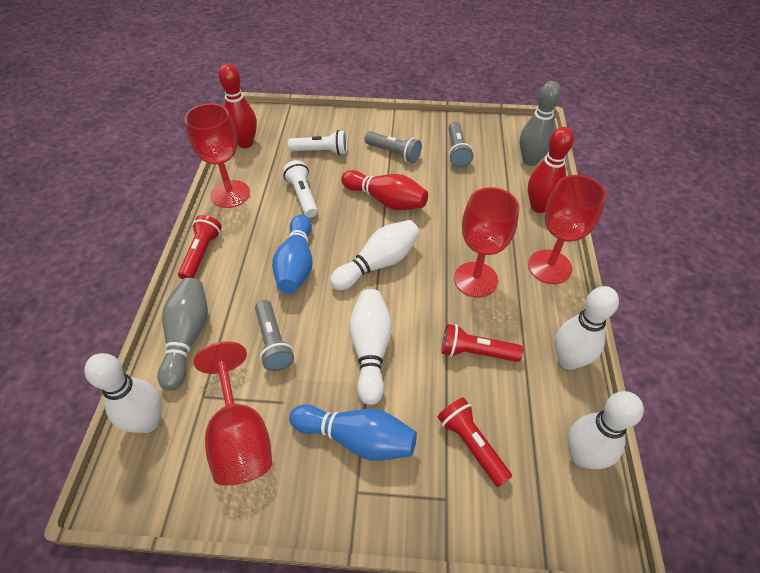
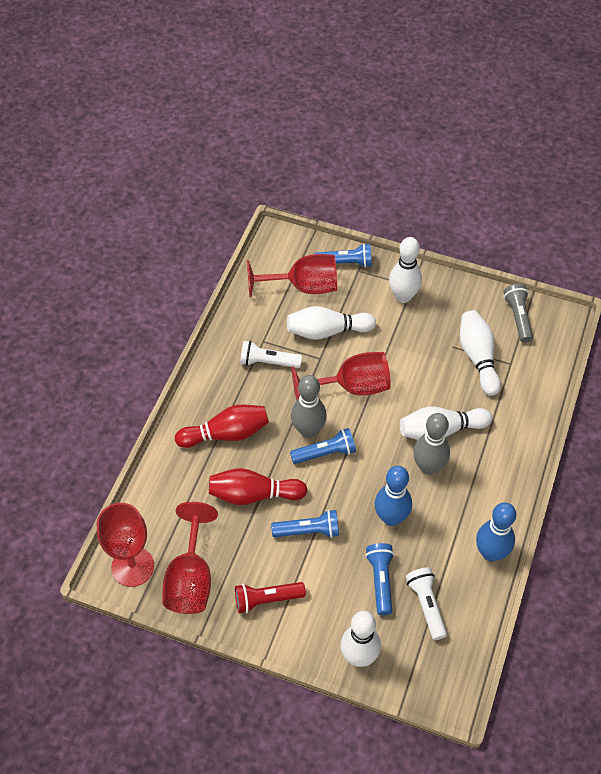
blue flashlight: none = 0 -> [271,510,339,538] [290,428,356,464] [314,243,372,268] [365,543,394,615] = 4
grey flashlight: [255,300,294,371] [364,131,422,163] [448,122,473,168] = 3 -> [503,284,533,343] = 1
red bowling pin: [218,64,257,148] [341,170,428,210] [528,127,574,213] = 3 -> [175,404,269,448] [209,468,308,505] = 2
red flashlight: [178,215,222,279] [438,398,512,487] [441,324,523,362] = 3 -> [235,582,306,613] = 1

